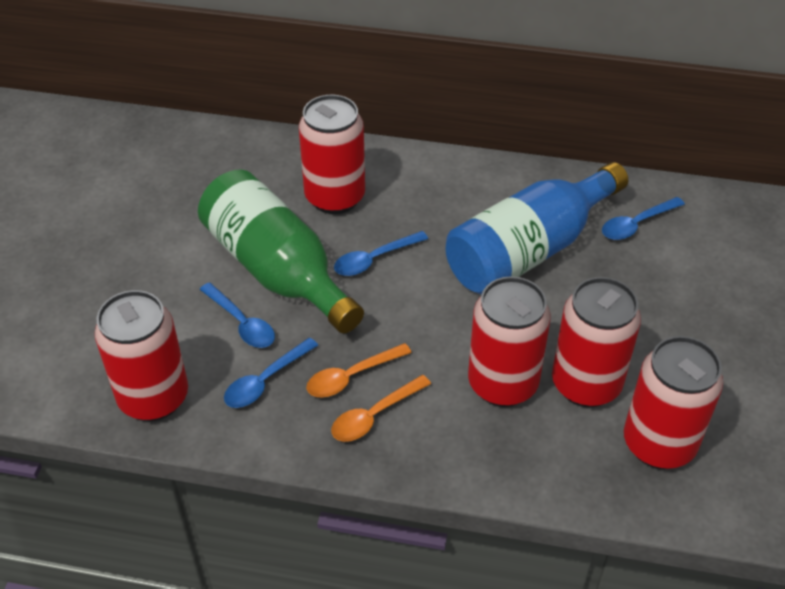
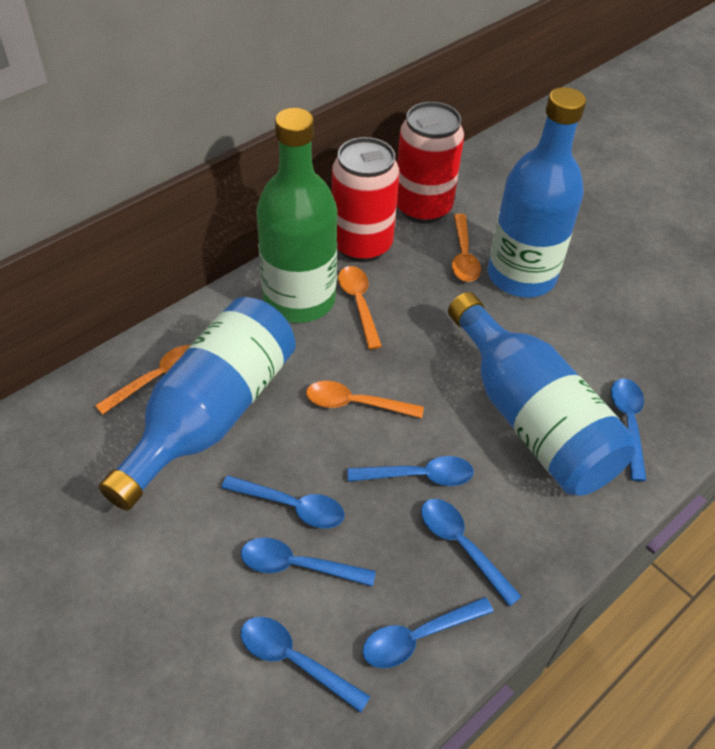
blue bottle: [445,162,628,295] = 1 -> [99,297,296,510] [448,292,637,495] [488,87,586,297] = 3
blue spoon: [199,282,275,348] [224,338,318,408] [334,231,428,276] [602,197,685,240] = 4 -> [221,475,345,528] [241,538,376,587] [241,617,371,713] [348,456,474,486] [362,597,494,668] [421,499,522,607] [611,378,647,481] = 7
orange spoon: [306,343,412,398] [331,375,431,442] = 2 -> [95,345,190,415] [306,381,424,418] [338,266,382,349] [452,214,481,282] = 4
red can: [95,290,188,421] [299,95,365,214] [468,276,551,407] [552,277,641,407] [624,336,723,469] = 5 -> [332,137,399,262] [397,102,464,224] = 2

